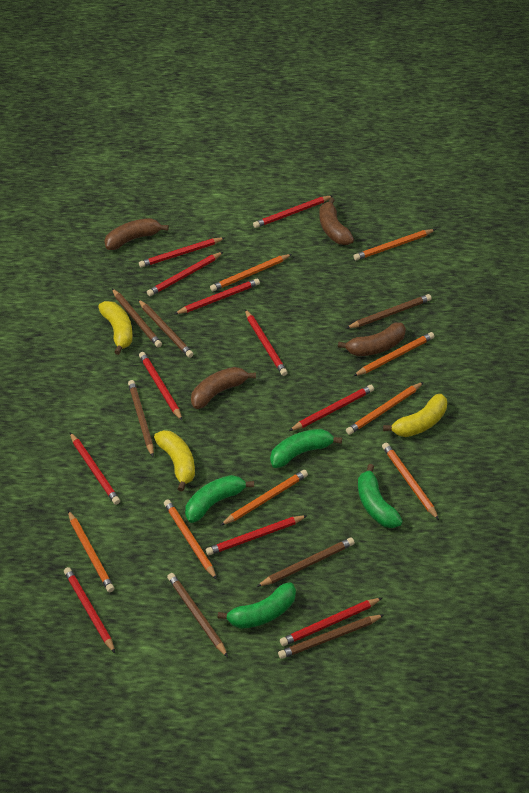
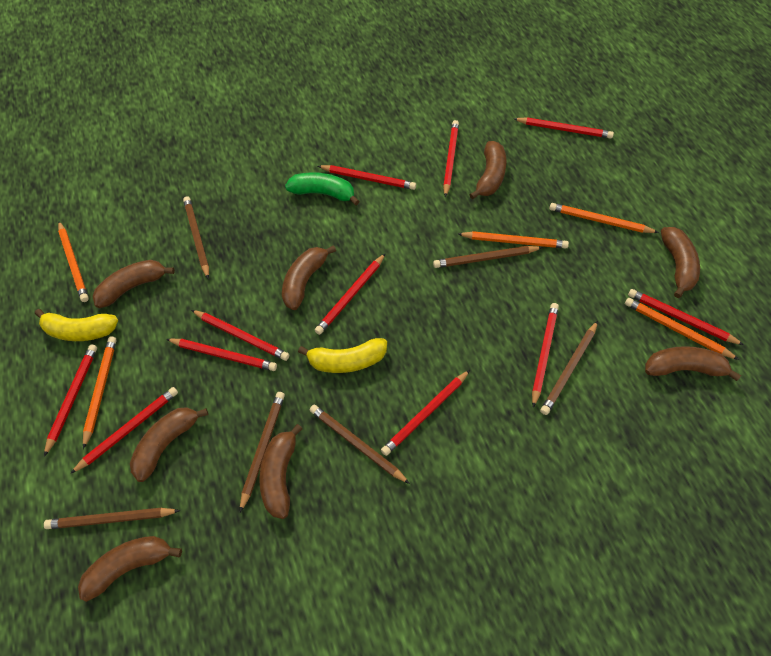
brown banana: [104,218,169,250] [191,367,256,409] [319,197,354,245] [338,322,406,356] = 4 -> [78,536,182,602] [93,260,175,308] [130,407,208,482] [259,424,303,519] [282,245,336,310] [470,141,507,200] [645,346,741,381] [661,227,700,298] = 8
brown pencil: [112,289,162,348] [128,380,154,457] [138,299,193,358] [167,573,228,657] [256,538,355,587] [278,615,384,659] [346,294,432,329] = 7 -> [44,508,181,529] [183,196,209,279] [240,392,285,512] [310,404,410,484] [433,246,543,268] [540,321,598,415] = 6
green banana: [185,475,254,523] [218,582,296,629] [270,429,342,468] [358,464,403,528] = 4 -> [285,173,360,205] = 1
orange pencil: [68,510,114,592] [164,499,217,580] [210,254,292,291] [220,470,308,526] [346,382,424,435] [354,229,436,260] [354,332,435,376] [382,443,439,520] = 8 -> [58,221,89,302] [83,336,117,449] [458,231,569,248] [549,203,659,233] [625,298,739,360] = 5
yellow banana: [98,301,133,355] [154,430,195,492] [383,394,447,437] = 3 -> [35,309,118,341] [298,338,387,373] = 2

